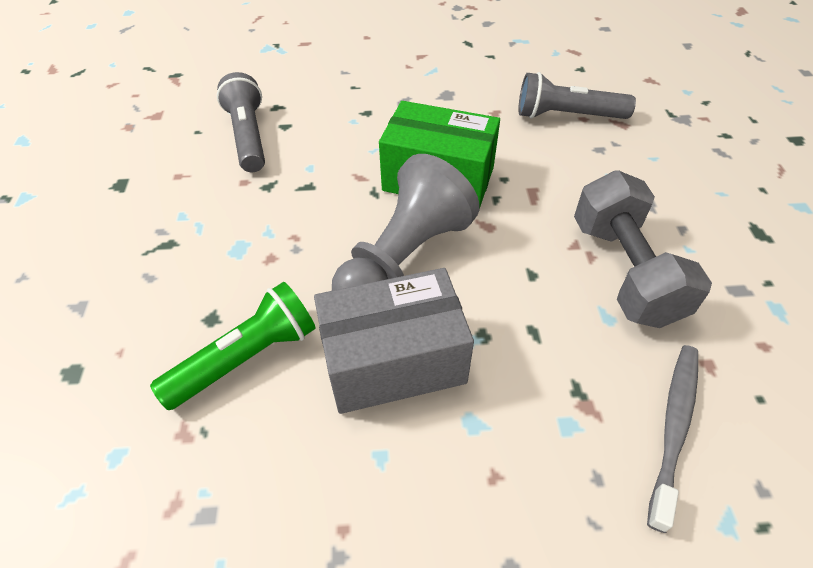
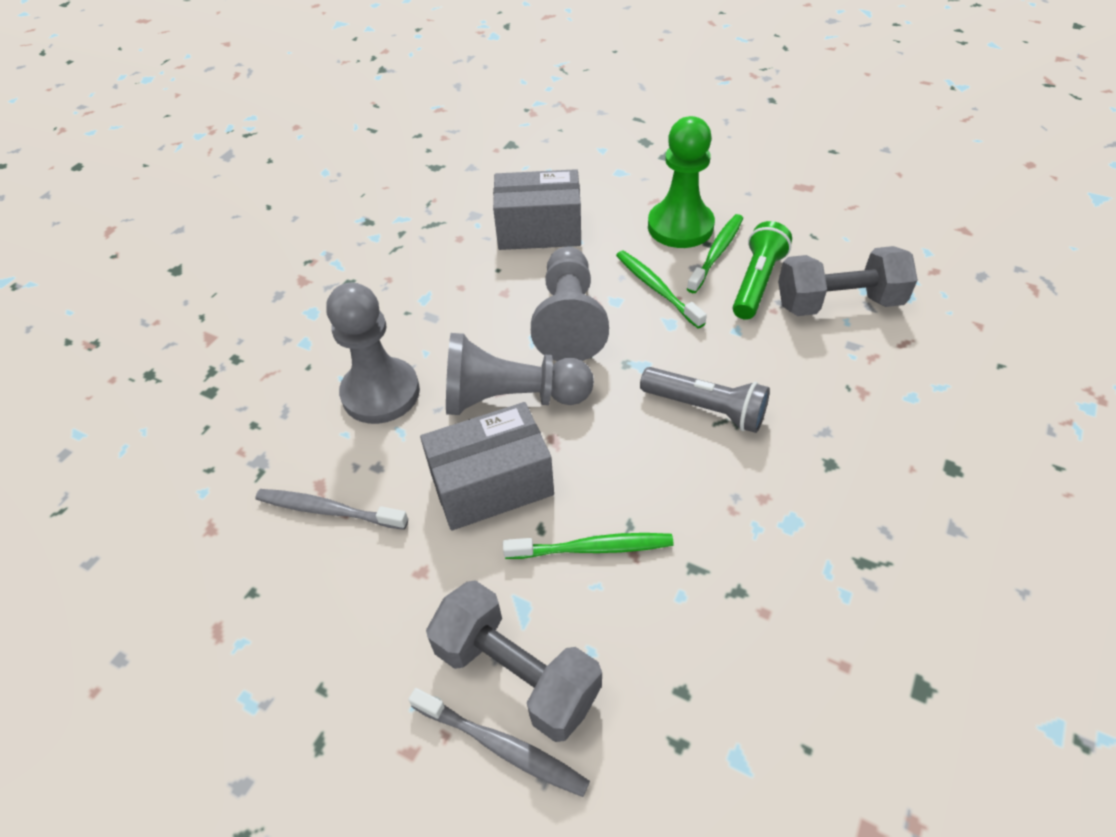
green box: [379,101,500,209] = 1 -> none = 0
green pawn: none = 0 -> [648,116,715,248] = 1
green toothbrush: none = 0 -> [503,533,674,559] [616,250,707,328] [687,214,743,293] = 3
grey box: [314,268,474,414] = 1 -> [420,402,554,530] [493,169,581,250] = 2
grey dumbbell: [574,170,712,328] = 1 -> [426,580,602,742] [778,246,918,316] = 2
grey flashlight: [217,72,265,172] [518,72,636,119] = 2 -> [640,367,770,433] = 1
grey pawn: [332,154,480,291] = 1 -> [326,283,420,424] [446,333,594,415] [531,247,609,361] = 3
grey toothbrush: [647,345,698,533] = 1 -> [255,489,408,530] [408,688,590,797] = 2

